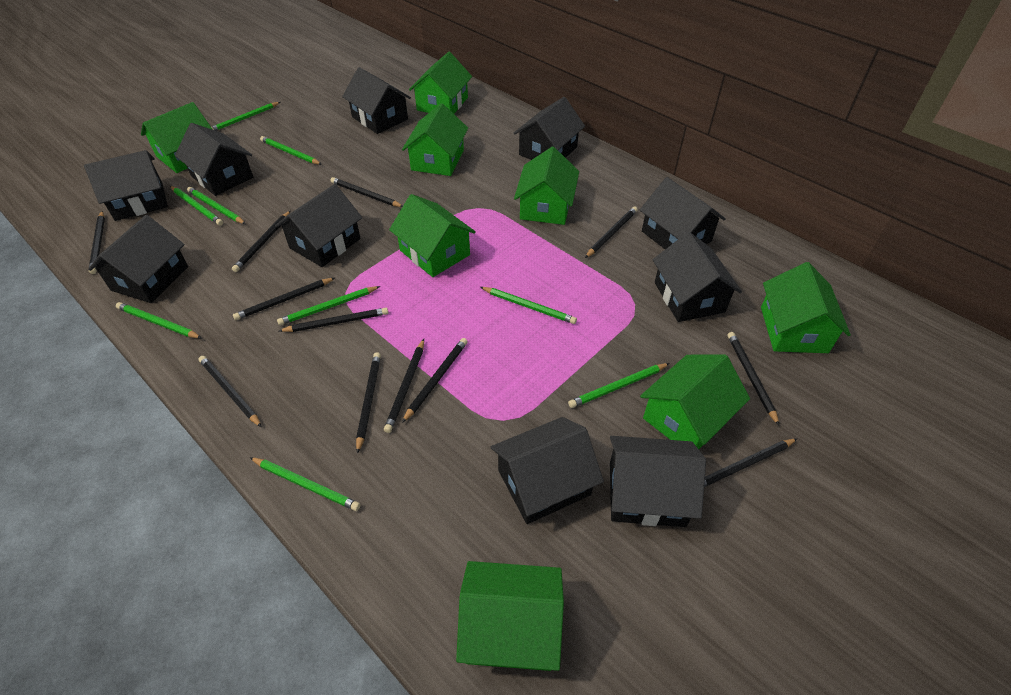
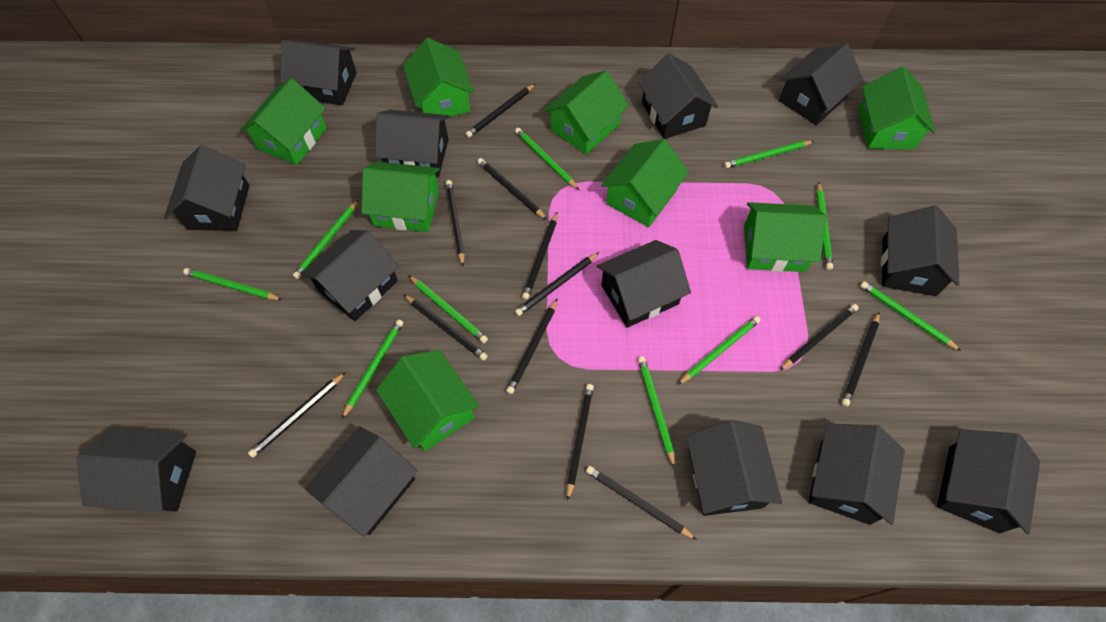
black house: [84,150,168,221] [88,215,188,303] [175,123,253,196] [275,184,362,267] [342,67,411,134] [491,417,604,524] [514,97,585,160] [610,436,706,527] [640,177,726,249] [653,232,742,322] = 10 -> [76,428,196,512] [165,145,249,231] [280,40,357,105] [301,230,399,321] [305,426,418,537] [375,109,449,177] [597,240,691,328] [638,54,718,139] [686,420,782,516] [779,43,863,125] [809,423,905,525] [881,205,960,296] [937,429,1040,534] = 13
green pencil: [116,302,201,338] [170,186,223,226] [187,187,246,224] [212,102,280,131] [250,457,361,511] [260,136,322,165] [277,286,380,325] [480,287,577,324] [568,363,670,408] = 9 -> [183,268,282,300] [293,200,359,279] [342,319,404,419] [408,275,488,343] [515,128,579,190] [638,356,675,468] [678,316,761,385] [724,141,814,168] [816,182,833,270] [860,281,961,351] = 10

